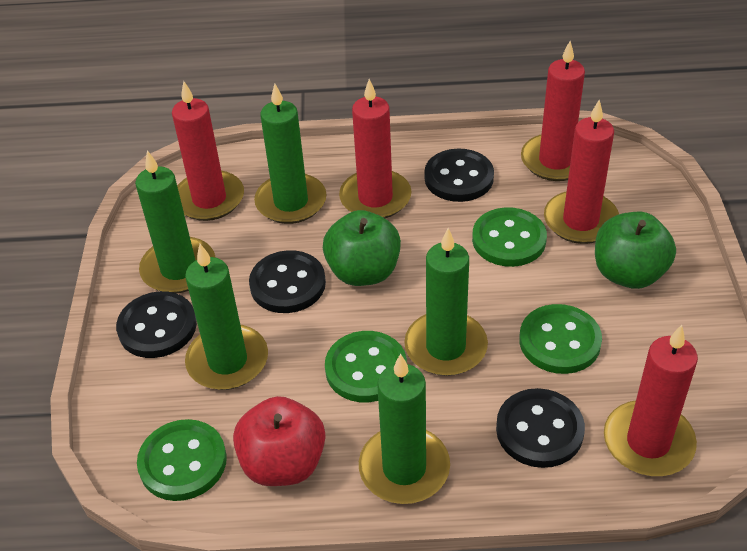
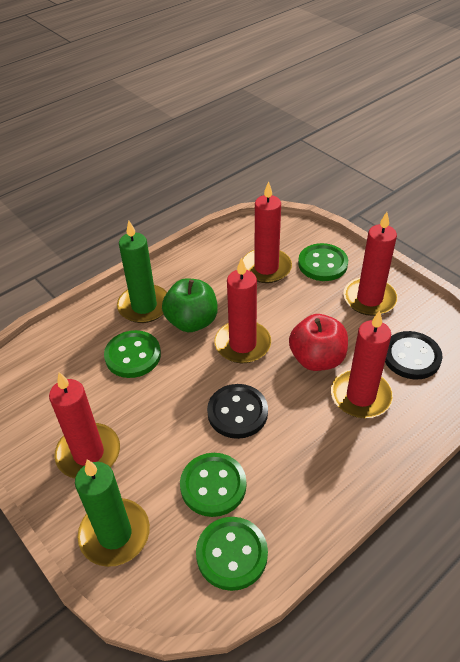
black button: [116,291,197,358] [249,250,326,313] [424,149,494,202] [496,388,585,468] = 4 -> [207,384,268,439] [385,331,442,380] = 2
green apple: [323,210,401,286] [595,212,676,289] = 2 -> [162,278,218,332] = 1
green candle: [135,150,216,293] [185,244,268,390] [254,84,326,224] [359,353,450,504] [404,228,488,376] = 5 -> [75,459,150,567] [117,220,167,323] = 2

